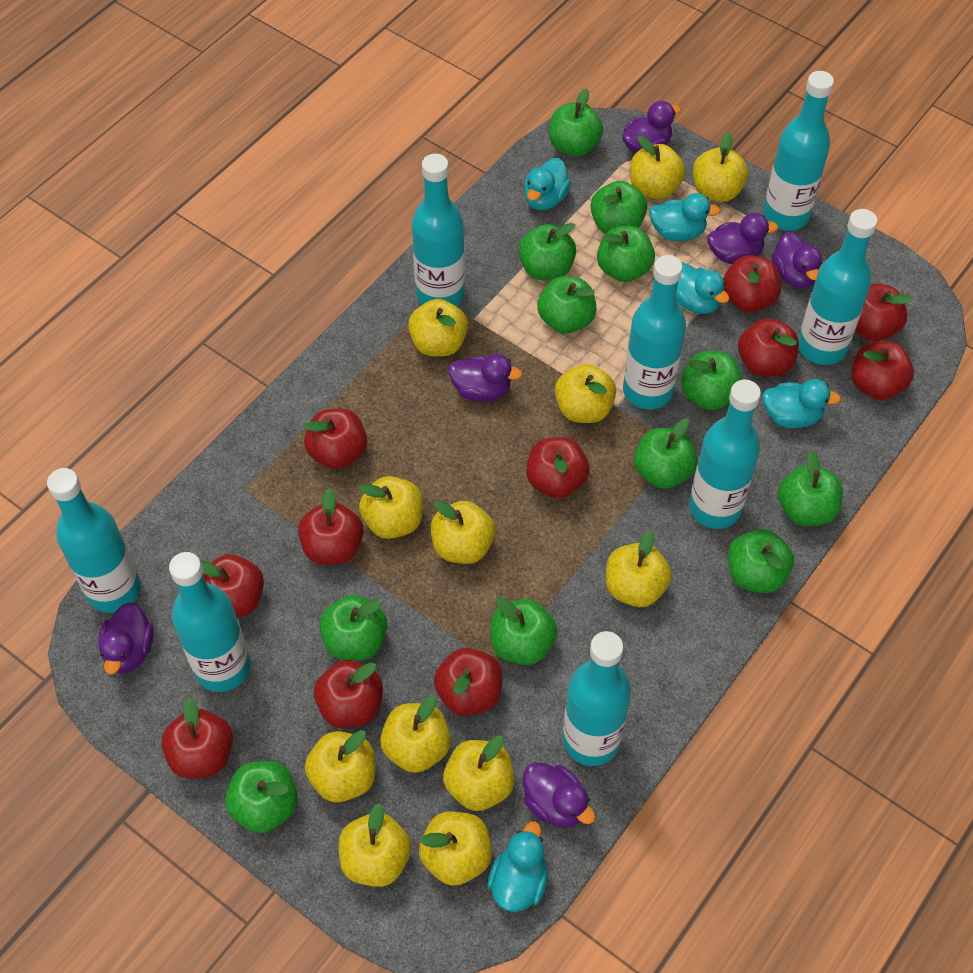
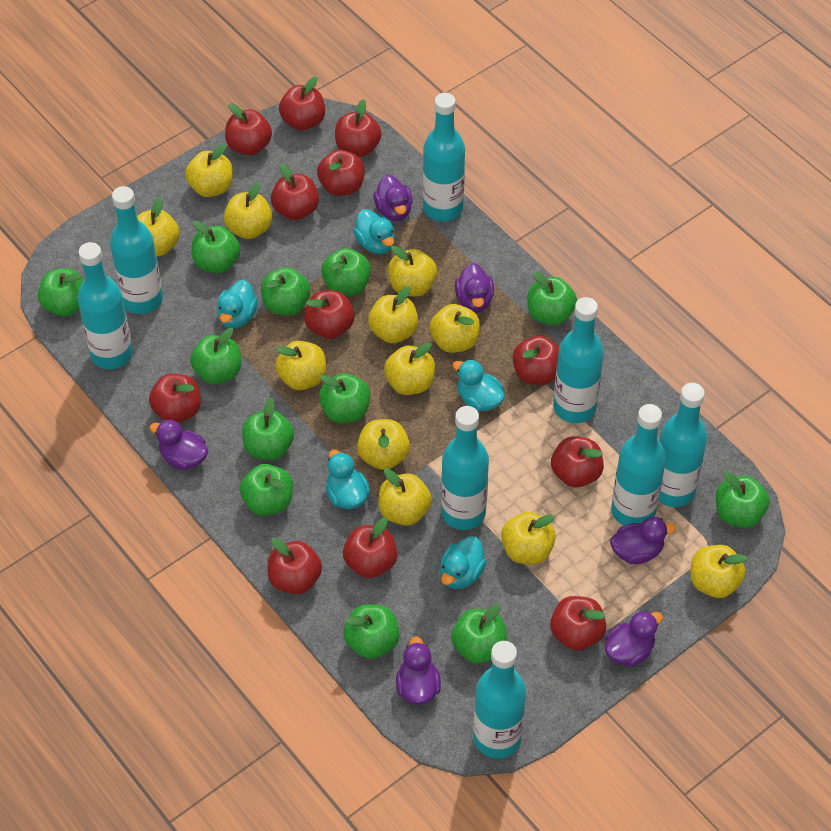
red apple: [161,697,233,779] [200,554,264,618] [298,488,364,565] [304,409,367,469] [314,660,383,728] [434,648,502,716] [526,437,589,498] [723,255,781,312] [738,318,799,377] [851,341,914,400] [855,284,912,341] = 11 -> [149,374,201,423] [225,103,272,156] [268,538,322,595] [271,164,319,220] [279,77,325,131] [304,290,355,339] [317,150,365,196] [335,99,382,157] [343,517,397,578] [513,336,559,385] [550,596,606,651] [551,436,604,488] = 12

